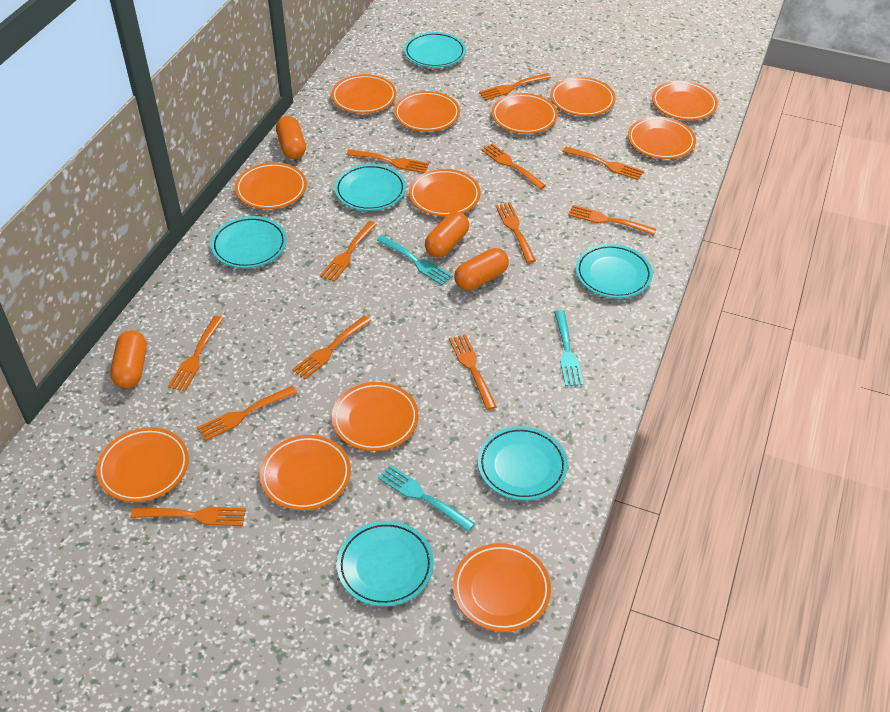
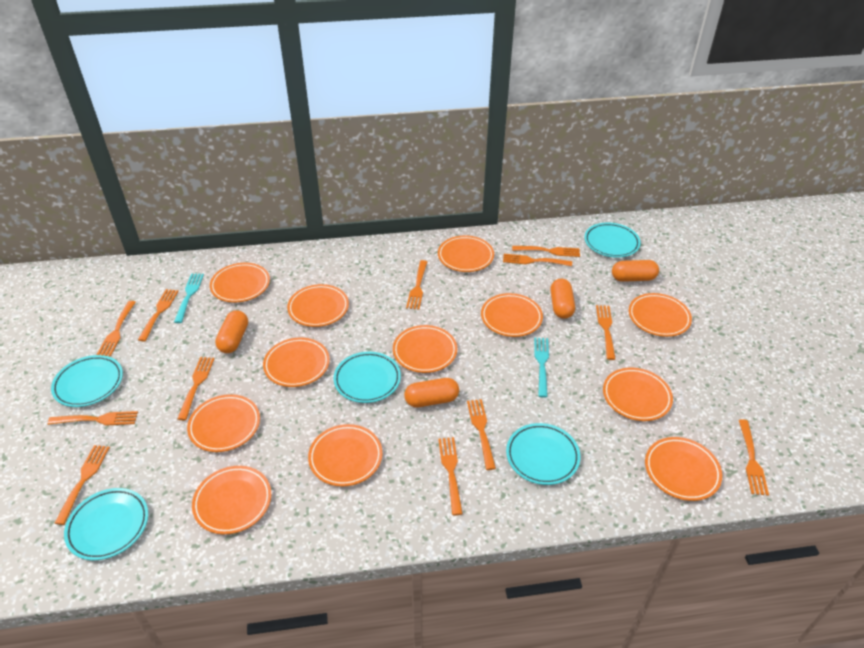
turquoise fork: [377,235,453,285] [378,465,475,532] [554,310,583,386] = 3 -> [174,273,204,323] [534,337,549,398] = 2
turquoise plate: [211,216,287,268] [335,164,406,211] [337,521,434,607] [404,32,466,68] [478,426,568,501] [576,244,653,298] = 6 -> [51,355,123,407] [64,488,148,560] [333,352,401,403] [506,423,580,485] [584,223,641,258] = 5

